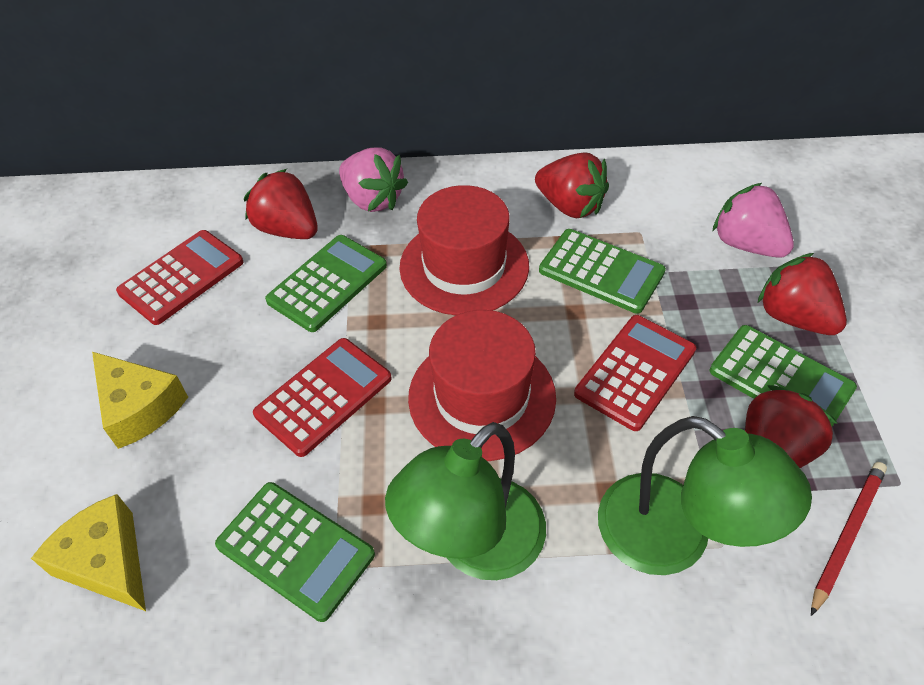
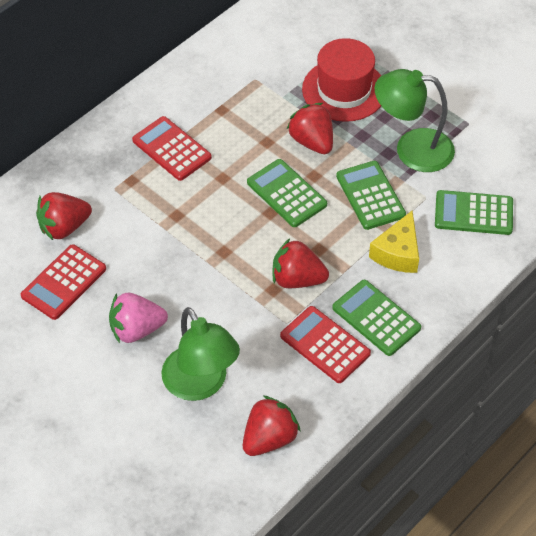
pink strawberry: [339,147,408,212] [712,183,794,258] = 2 -> [109,293,168,343] = 1
red hat: [399,185,529,315] [408,310,556,461] = 2 -> [302,38,381,122] = 1
red pencil: [811,462,887,616] = 1 -> none = 0
yellow cheese: [31,494,146,611] [92,352,188,449] = 2 -> [369,210,419,273] = 1

